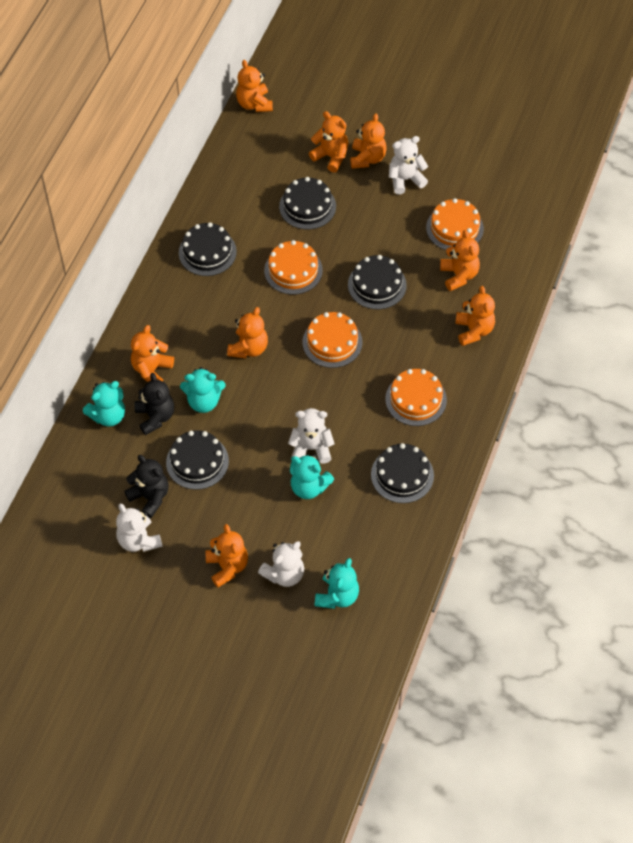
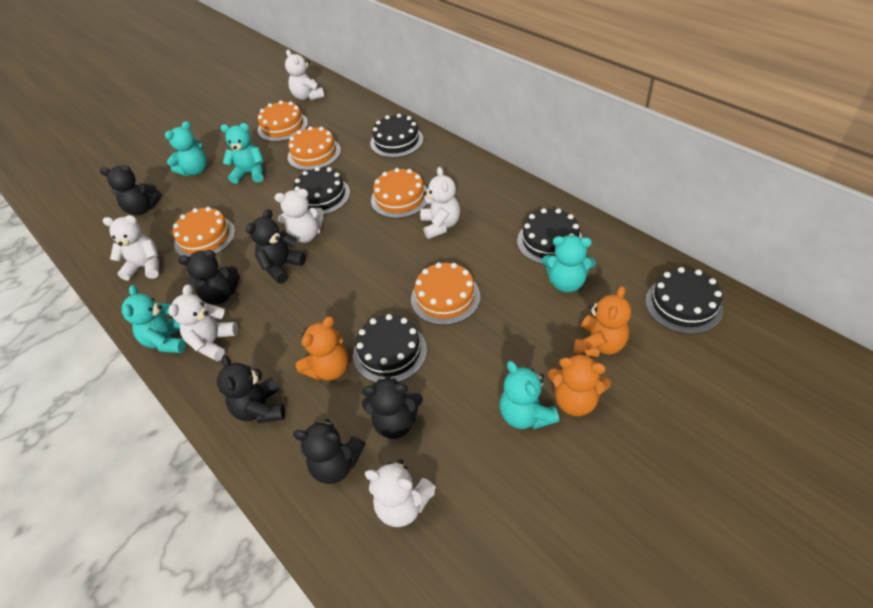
black teddy bear: [124,455,168,518] [135,373,174,435] = 2 -> [100,165,162,215] [178,250,240,305] [217,355,285,423] [246,209,306,284] [293,419,365,484] [362,376,423,439] = 6
orange cake: [264,240,323,295] [302,312,363,368] [385,369,447,426] [426,198,484,250] = 4 -> [173,207,235,257] [258,101,308,142] [288,126,341,171] [371,168,428,218] [411,262,480,325] = 5
orange teddy bear: [131,325,174,382] [206,524,248,587] [227,307,268,358] [236,60,273,112] [309,111,348,173] [350,113,387,169] [440,230,480,291] [455,286,495,346] = 8 -> [296,316,349,381] [548,353,611,416] [574,286,631,357] = 3
turquoise teddy bear: [83,381,125,427] [180,367,226,413] [290,454,334,499] [315,558,359,609] = 4 -> [122,285,186,353] [165,121,207,176] [220,123,264,184] [500,361,559,429] [542,235,596,292] = 5
white teddy bear: [116,503,163,552] [258,541,304,587] [288,408,335,464] [389,136,428,195] = 4 -> [103,215,159,281] [168,284,238,361] [275,189,324,243] [285,49,325,101] [365,459,436,527] [420,167,460,239] = 6

